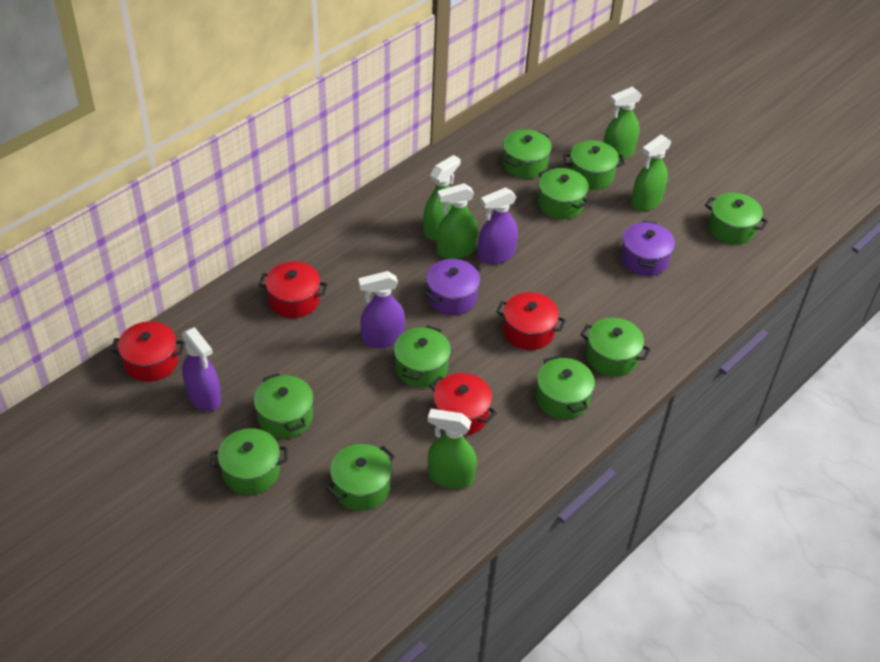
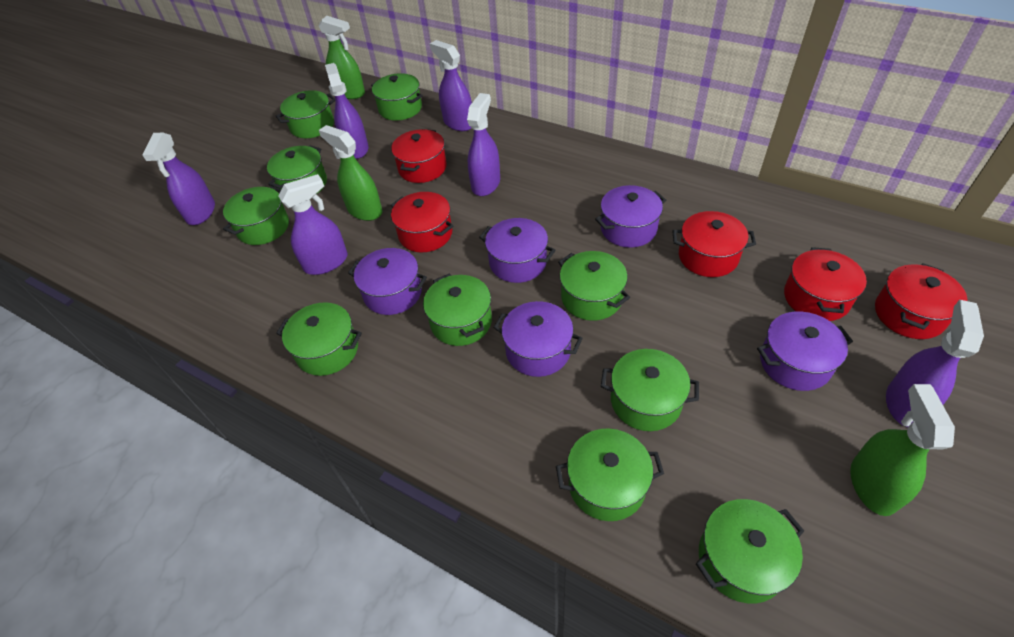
green spray bottle: [423,155,461,240] [428,409,477,489] [437,183,478,259] [603,87,642,161] [631,134,672,211] = 5 -> [318,16,365,99] [319,125,382,221] [850,384,955,516] = 3
purple pot: [424,259,482,315] [621,221,675,276] = 2 -> [348,248,427,315] [479,218,555,283] [494,301,583,377] [595,185,666,248] [757,311,853,391] = 5
purple spray bottle: [182,327,221,411] [358,271,405,348] [478,187,518,264] = 3 -> [142,132,215,225] [278,174,348,275] [325,63,369,159] [430,40,472,131] [467,93,500,196] [886,299,984,427] = 6
red pot: [111,321,185,382] [258,261,328,318] [430,373,497,436] [496,292,566,350] = 4 -> [391,129,447,183] [391,192,453,252] [672,211,756,277] [784,247,867,321] [875,263,968,339] = 5

